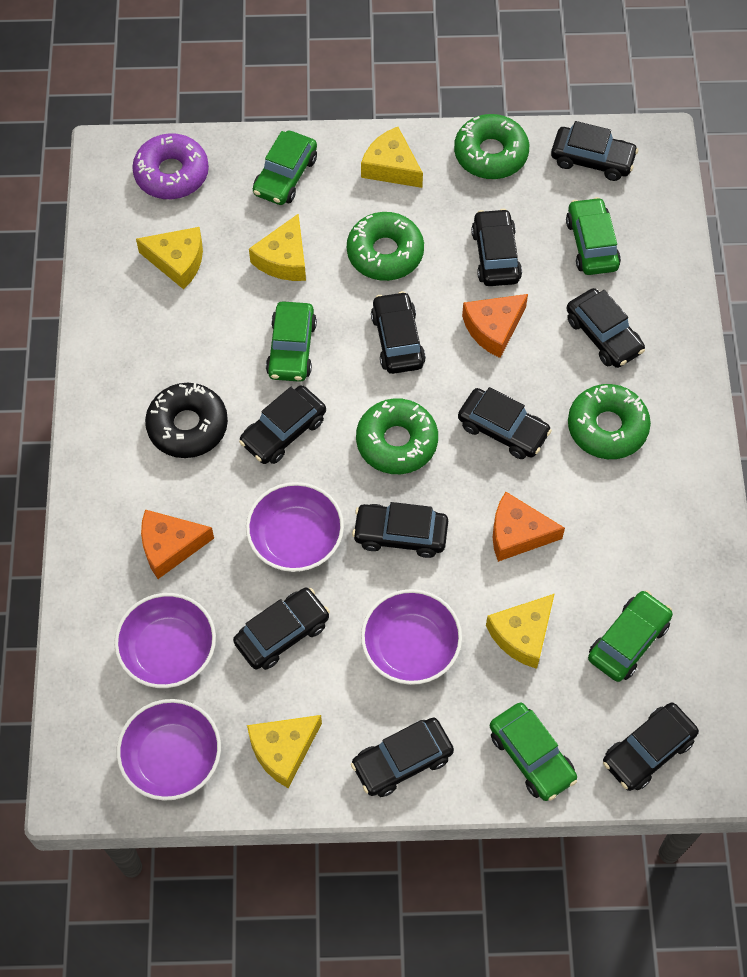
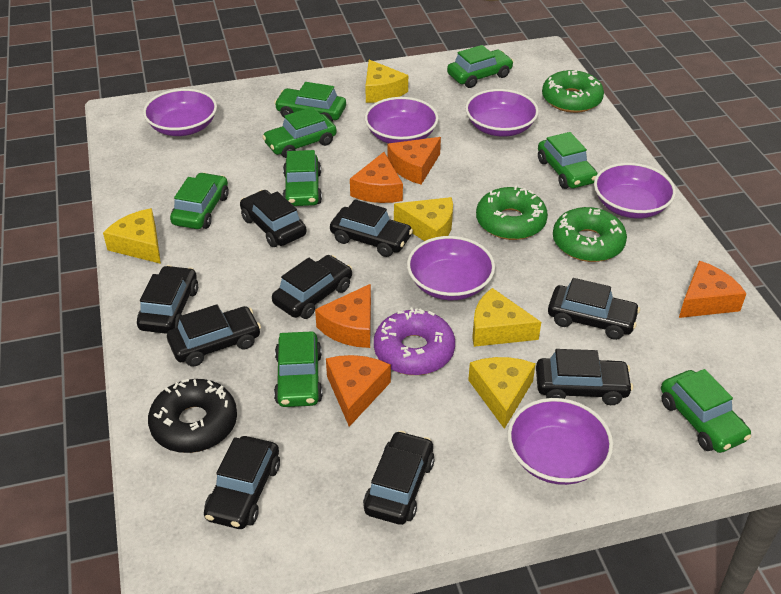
black car: [233,588,330,670] [239,385,326,464] [351,718,454,797] [352,502,448,558] [371,291,426,374] [458,387,552,459] [471,209,522,286] [551,121,638,181] [566,288,645,368] [603,702,699,791] = 10 -> [137,265,198,334] [167,304,261,367] [204,436,280,529] [240,190,307,247] [272,255,352,319] [330,200,413,257] [363,431,435,525] [536,349,633,405] [548,278,640,340] = 9
green car: [253,130,317,205] [266,301,317,382] [490,703,577,801] [566,197,621,275] [588,591,673,682] = 5 -> [170,172,229,229] [262,107,337,158] [274,82,346,122] [274,331,323,407] [283,150,322,206] [447,45,514,88] [538,132,598,189] [661,369,751,453] = 8
green donut: [347,212,424,281] [356,398,438,474] [454,114,529,179] [568,384,651,459] = 4 -> [476,186,548,240] [542,70,604,113] [553,207,627,262] = 3
orange cheese: [141,509,214,579] [462,294,528,358] [493,492,565,562] = 3 -> [315,284,371,348] [326,355,391,427] [350,152,403,203] [388,137,441,185] [679,261,747,318] = 5
purple bowl: [114,593,216,688] [117,699,221,801] [246,482,344,572] [361,589,462,685] = 4 -> [143,89,217,136] [365,97,439,144] [407,236,495,300] [465,89,539,137] [507,398,613,485] [594,163,676,218] = 6

